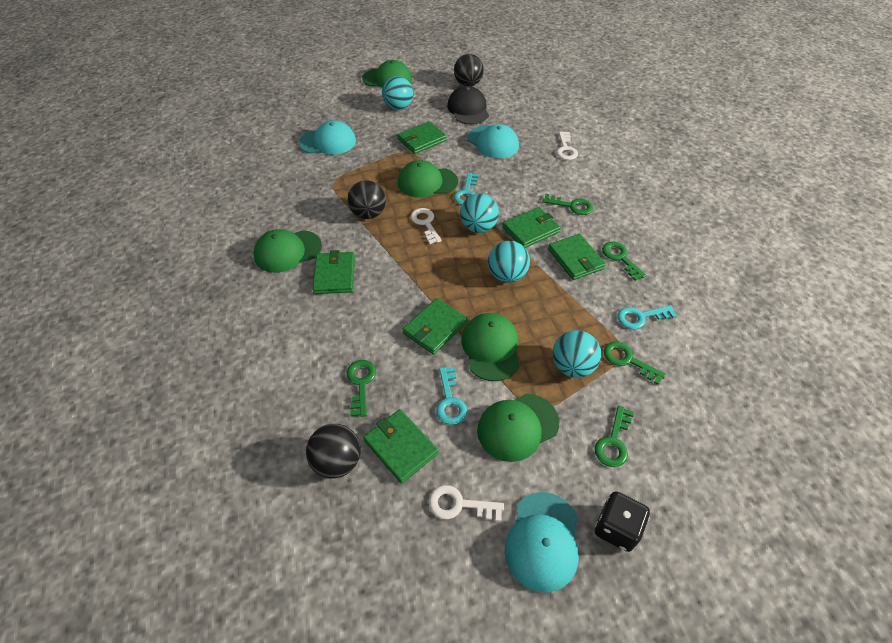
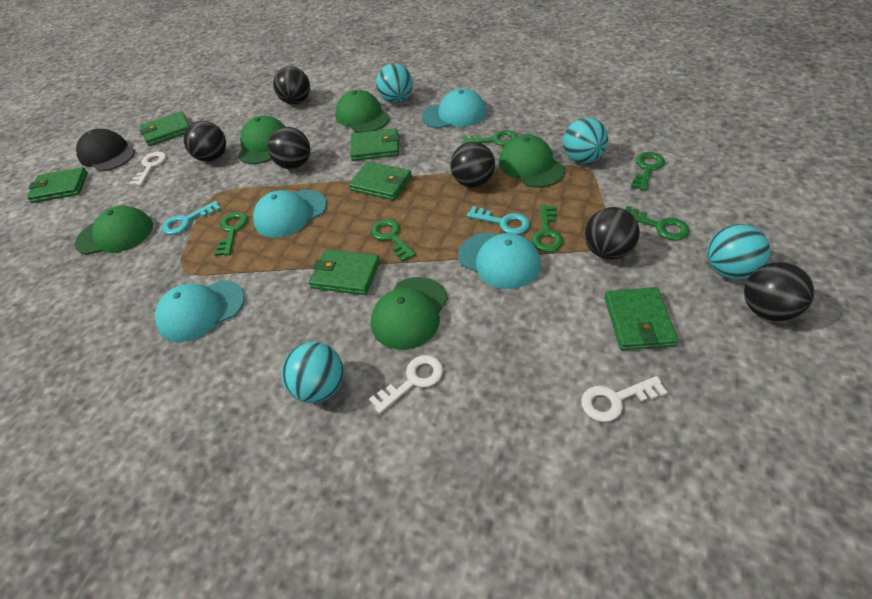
black ball: [306,424,361,478] [348,180,386,219] [454,54,484,86] = 3 -> [183,121,226,162] [268,127,310,169] [273,66,310,104] [451,142,495,188] [585,207,639,260] [744,262,814,321] = 6
black dice: [595,491,650,552] = 1 -> none = 0
green key: [347,360,376,417] [542,194,593,215] [595,406,634,467] [602,242,646,281] [604,342,666,385] = 5 -> [215,212,248,256] [371,219,416,262] [462,130,518,146] [532,205,563,252] [625,206,689,240] [631,152,665,191] = 6
turquoise cap: [299,120,356,155] [467,124,519,159] [505,492,579,593] = 3 -> [155,280,245,342] [253,190,327,238] [422,88,486,129] [458,233,541,289] = 4
turquoise key: [436,367,467,425] [454,173,479,205] [617,305,677,329] = 3 -> [161,201,221,235] [467,206,530,234] = 2

